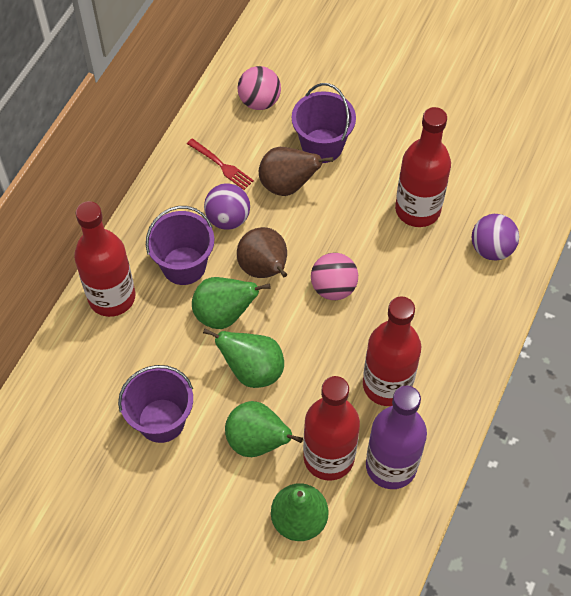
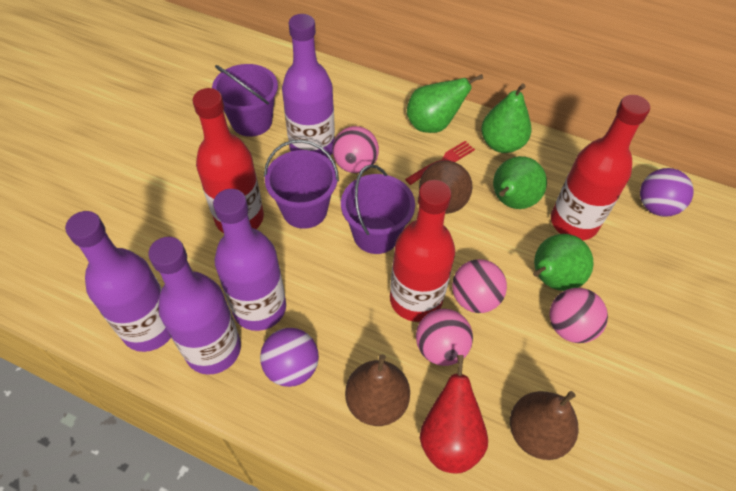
brown pear: [237,227,287,278] [259,147,333,196] = 2 -> [345,354,410,426] [419,161,473,214] [510,391,578,460] = 3
pink ball: [237,66,281,110] [311,253,358,300] = 2 -> [332,126,379,173] [416,309,473,366] [452,259,507,313] [549,288,608,343] = 4
purple bottle: [366,386,427,489] = 1 -> [65,211,171,352] [148,237,241,375] [213,189,286,331] [282,14,335,158] = 4
red bottle: [74,201,135,317] [303,376,360,481] [363,296,421,406] [395,107,451,227] = 4 -> [192,88,264,233] [390,180,455,322] [551,95,650,240] = 3
red pear: none = 0 -> [420,355,488,473] = 1

